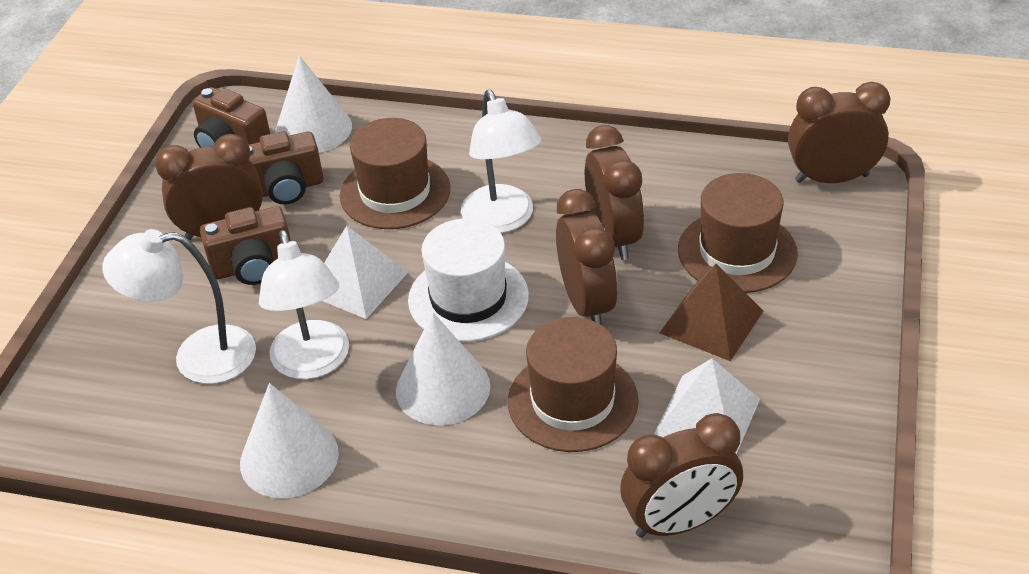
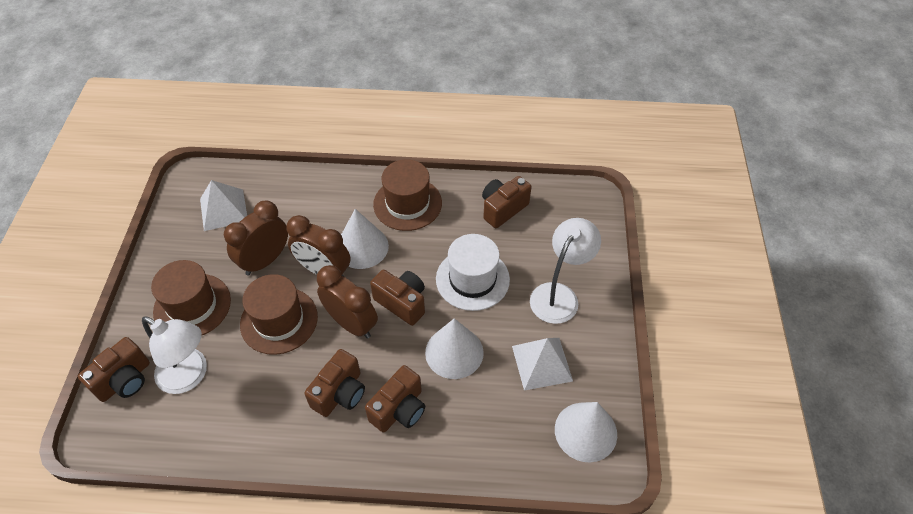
brown camera: [192,87,270,148] [200,206,291,285] [249,131,324,205] = 3 -> [78,337,150,402] [304,349,365,417] [365,365,425,433] [370,270,425,326] [482,176,531,228] = 5
brown clock: [155,134,263,240] [556,189,618,325] [585,125,644,260] [620,413,743,538] [788,82,890,183] = 5 -> [224,201,288,275] [286,215,351,277] [317,265,378,338] = 3
brown pyramid: [660,264,763,361] = 1 -> none = 0
white lamp: [102,229,256,384] [259,230,349,379] [461,90,541,233] = 3 -> [142,316,207,394] [530,218,601,324] = 2

